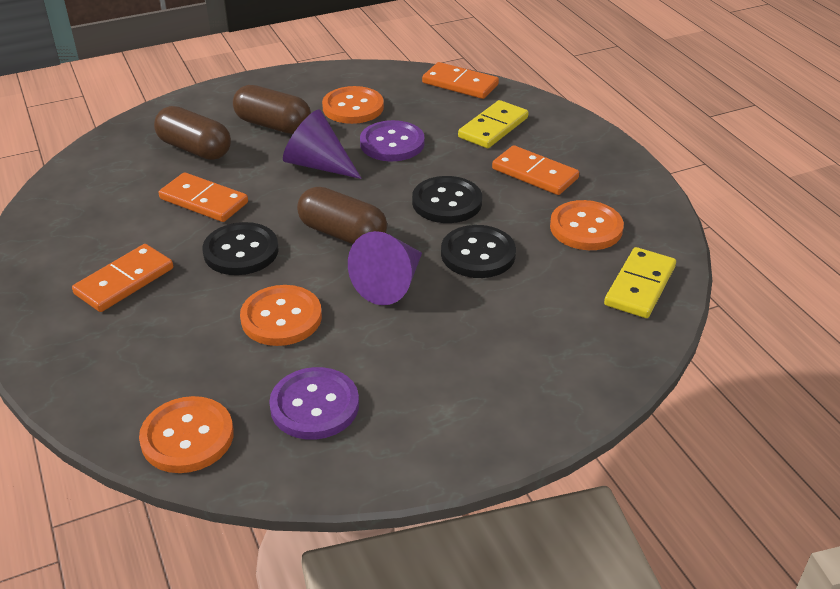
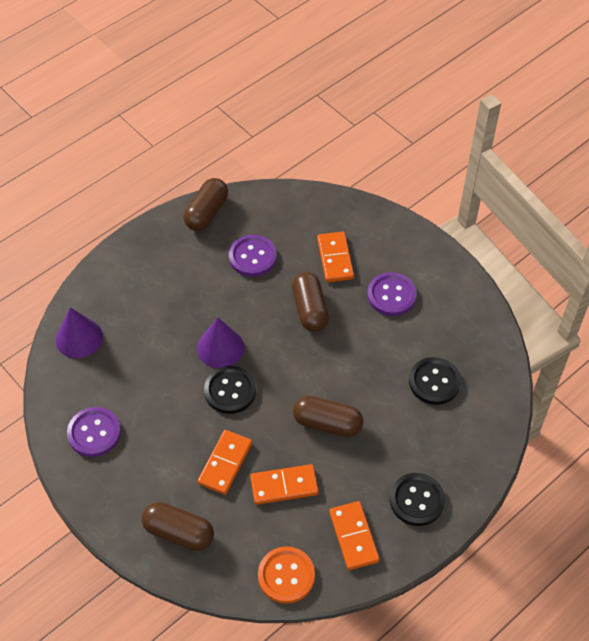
brown capsule: [154,106,231,160] [233,85,311,134] [297,187,387,244] = 3 -> [142,502,214,551] [184,178,228,231] [292,272,329,332] [293,396,363,437] = 4
orange button: [139,396,234,473] [240,285,322,346] [322,86,384,124] [550,200,624,250] = 4 -> [258,546,315,604] = 1
purple button: [269,367,359,440] [360,120,425,161] = 2 -> [67,407,121,457] [229,235,277,277] [367,272,417,316] = 3
yellow domino: [458,100,529,148] [604,247,676,318] = 2 -> none = 0

